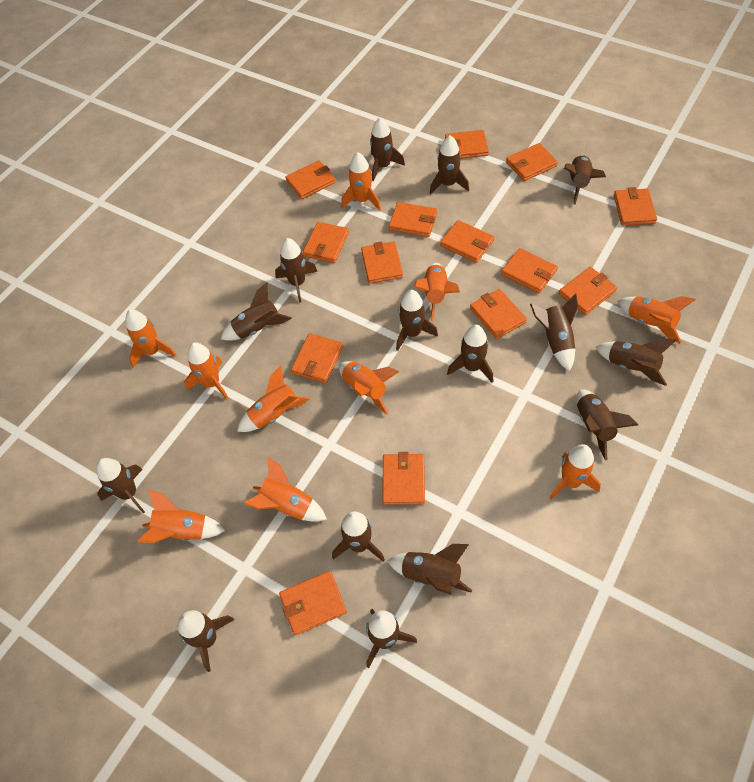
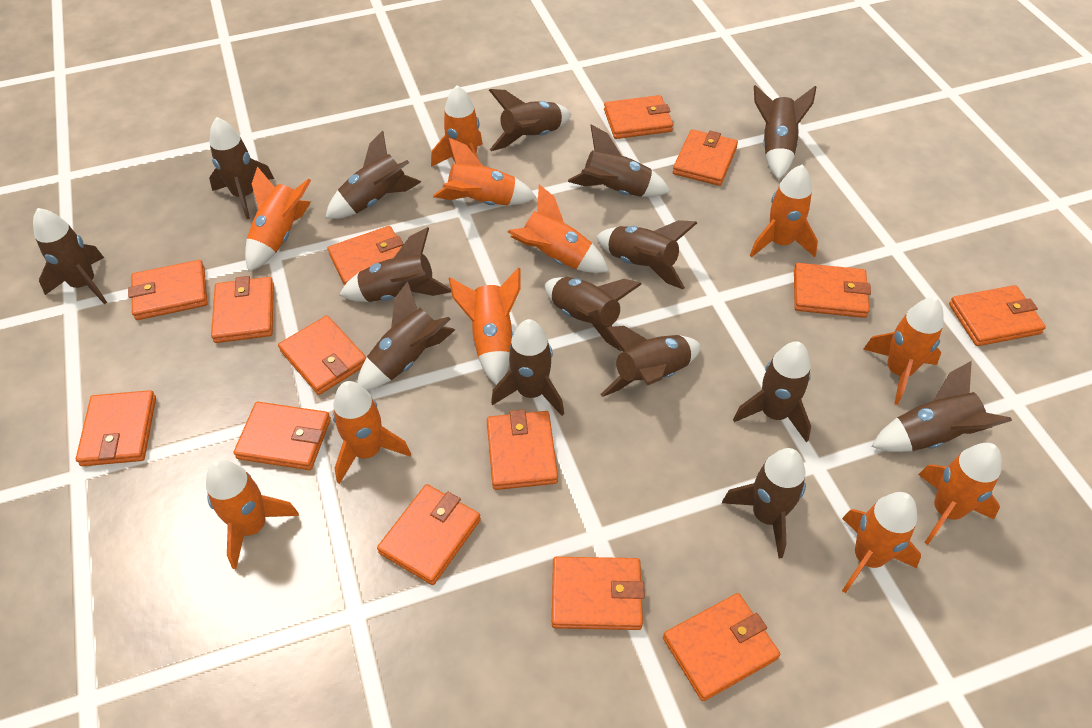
orange rocket: [125,309,176,368] [137,490,226,543] [184,342,229,400] [237,365,310,432] [243,457,327,522] [339,361,399,415] [341,152,381,210] [414,263,460,321] [549,444,601,500] [618,296,696,344] = 10 -> [206,460,299,569] [245,166,311,272] [333,381,411,484] [431,85,483,167] [433,138,536,206] [448,268,520,385] [507,184,609,273] [750,165,818,257] [842,492,921,593] [863,297,944,405] [918,443,1002,545] = 11

